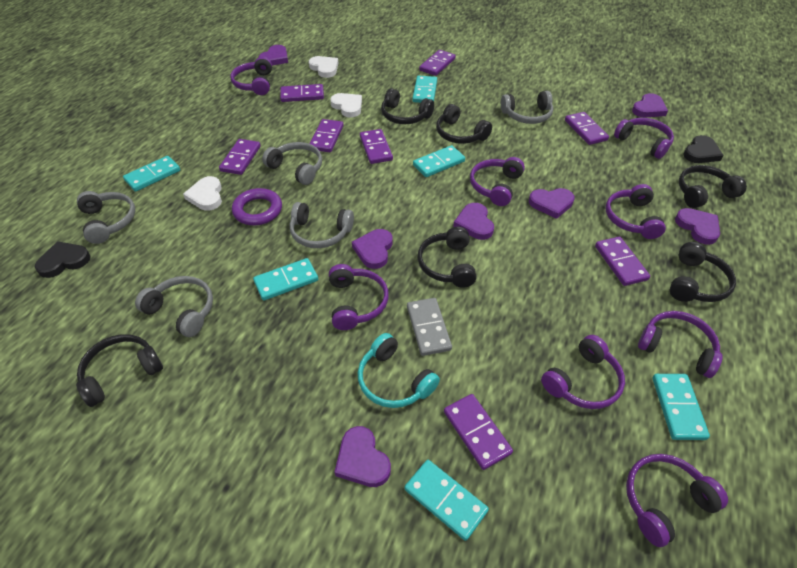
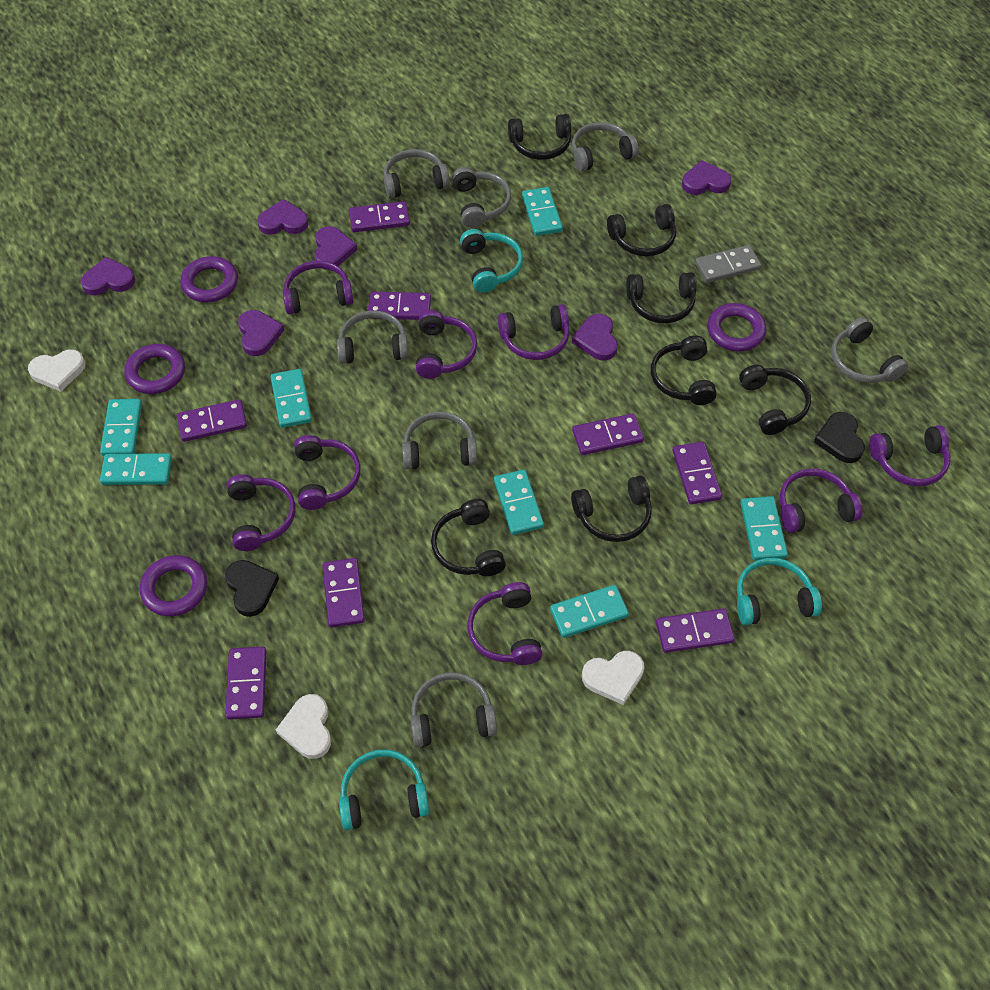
black headphones: [76,334,163,407] [381,88,434,124] [418,227,477,288] [436,104,492,144] [670,242,736,302] [679,165,747,208] = 6 -> [431,499,506,576] [508,114,571,160] [571,476,652,542] [607,204,676,256] [626,272,697,323] [651,335,717,405] [739,365,811,435] = 7
grey headphones: [77,191,135,244] [135,276,213,337] [262,142,322,185] [290,202,354,248] [501,91,553,124] = 5 -> [337,310,409,364] [384,149,450,198] [402,411,477,469] [410,672,497,747] [452,167,511,228] [572,122,639,172] [831,317,908,383] = 7
purple heart: [258,45,288,66] [334,426,391,487] [352,229,393,269] [453,203,494,240] [529,188,575,219] [632,93,668,118] [675,208,720,245] = 7 -> [81,257,135,295] [238,310,284,356] [257,199,309,235] [315,226,357,270] [572,314,618,361] [682,160,731,195] = 6
purple ring: [232,188,282,226] = 1 -> [124,344,185,394] [140,555,207,616] [180,256,238,303] [707,303,766,352] = 4
turquoise domino: [123,156,180,192] [253,258,318,301] [405,460,489,541] [412,76,437,103] [413,145,465,177] [652,374,710,440] = 6 -> [100,399,142,456] [100,453,172,485] [271,369,312,428] [494,470,544,535] [522,187,563,236] [550,585,629,638] [740,496,788,561] = 7
turquoise headphones: [358,333,440,408] = 1 -> [339,749,430,830] [460,229,523,293] [737,558,822,625] = 3

